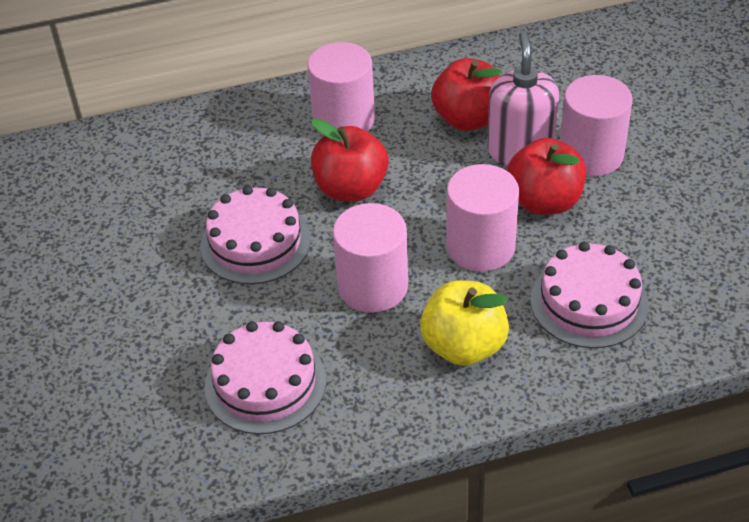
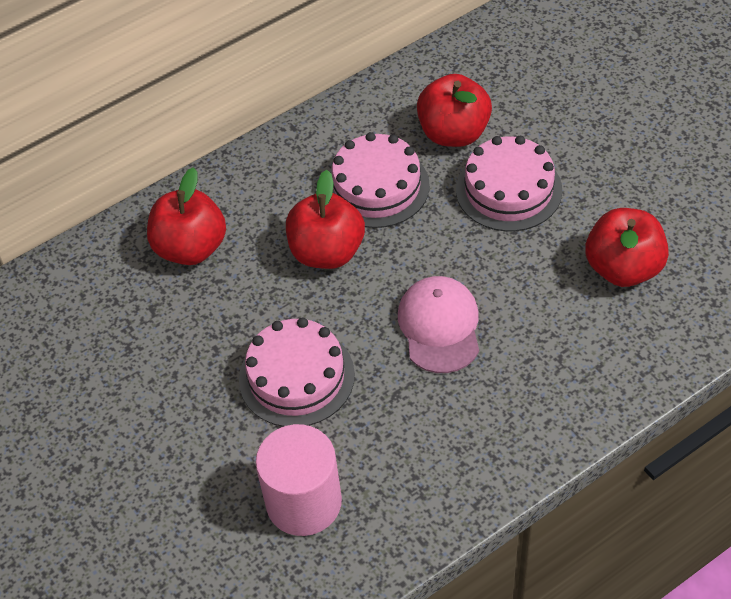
pink cap: none = 0 -> [398,276,479,373] = 1
pink cylinder: [307,42,375,132] [333,203,408,313] [446,164,519,272] [560,75,633,176] = 4 -> [255,424,342,536] = 1
pink soap dispenser: [487,31,559,166] = 1 -> none = 0
red apple: [311,118,389,201] [431,58,502,131] [507,138,586,215] = 3 -> [147,167,226,265] [286,170,365,269] [417,74,492,147] [585,208,669,287] = 4
yellow apple: [420,280,509,366] = 1 -> none = 0

